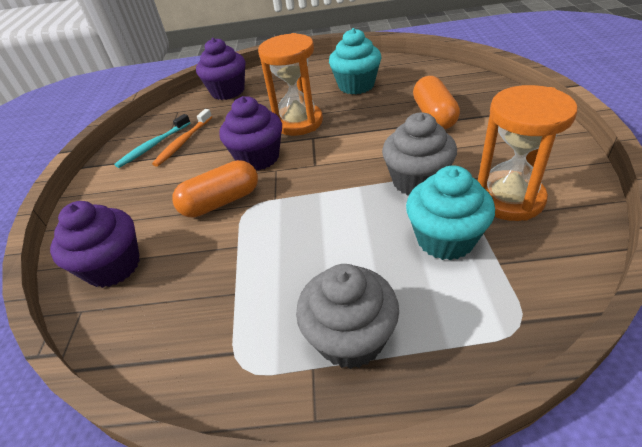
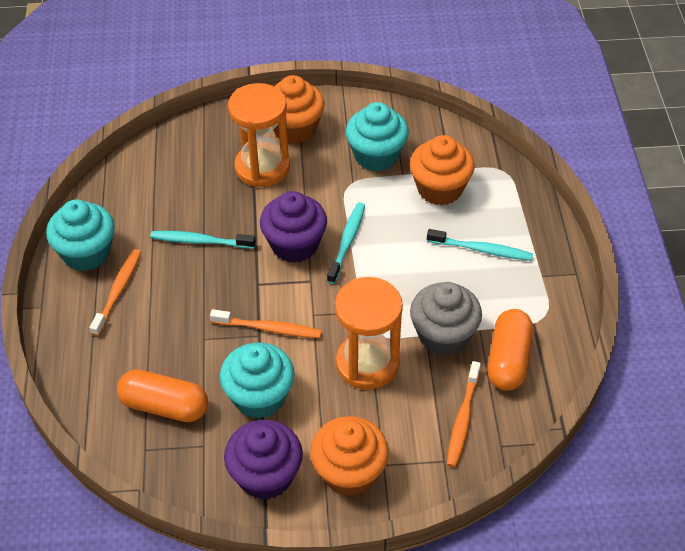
grey cupcake: [296,264,399,369] [382,112,457,196] = 2 -> [410,282,482,356] = 1
orange cupcake: none = 0 -> [273,75,325,144] [310,416,389,496] [410,135,475,205] = 3
orange toothbrush: [152,109,212,167] = 1 -> [89,249,141,336] [210,309,322,338] [447,361,481,468] = 3
purple cupcake: [50,201,140,288] [196,38,245,100] [219,96,282,171] = 3 -> [224,420,303,500] [260,191,327,263] = 2
turquoise cupcake: [329,28,382,94] [406,165,495,260] = 2 -> [46,199,115,271] [220,342,295,419] [346,102,409,172] = 3
turquoise toothbrush: [114,114,191,168] = 1 -> [150,231,256,249] [327,202,365,284] [427,229,533,261] = 3

